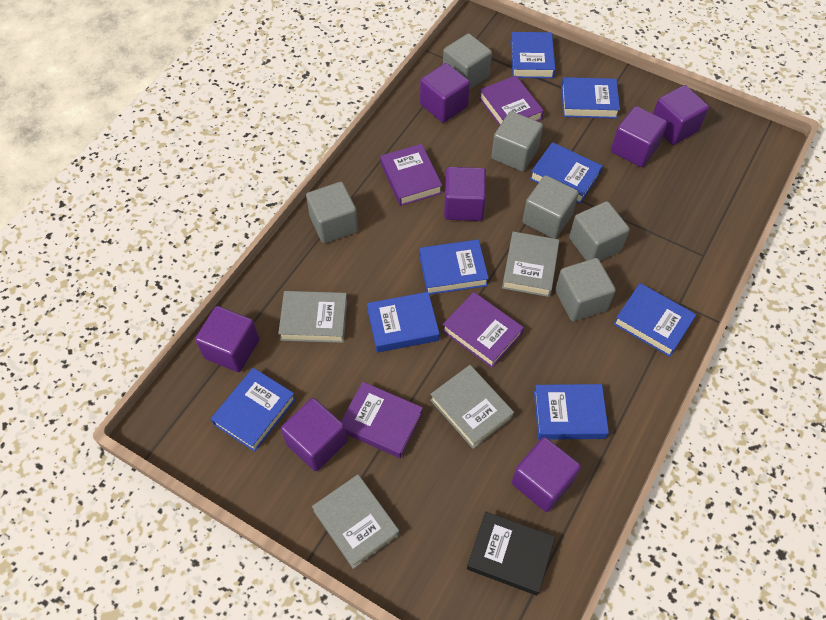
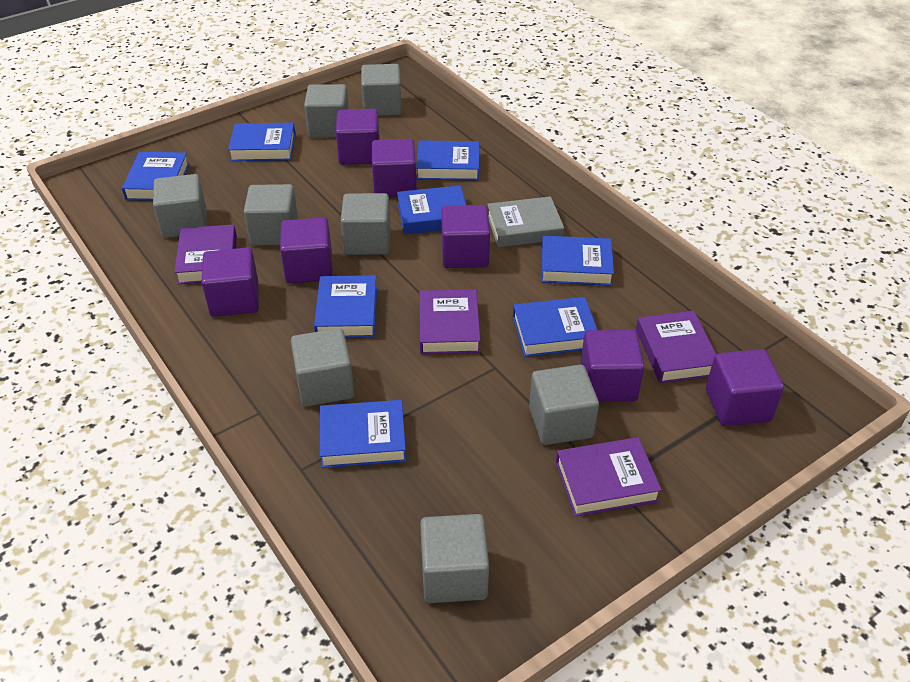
black book: [467,512,555,595] = 1 -> none = 0
grey book: [278,291,347,343] [312,474,400,569] [430,365,514,449] [502,232,559,297] = 4 -> [487,196,564,247] = 1
grey cube: [306,182,358,243] [443,33,492,90] [491,111,543,172] [522,175,579,239] [555,258,616,321] [569,201,630,261] = 6 -> [153,174,207,238] [244,184,298,246] [291,328,354,407] [304,84,349,138] [341,193,391,255] [361,64,402,116] [420,514,489,603] [529,365,599,445] = 8

